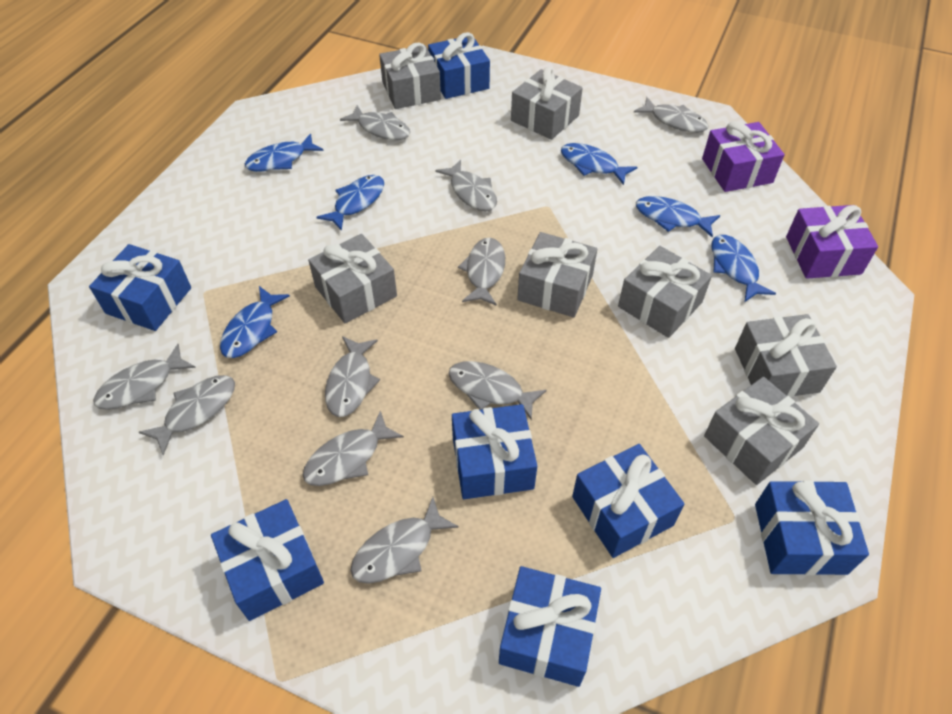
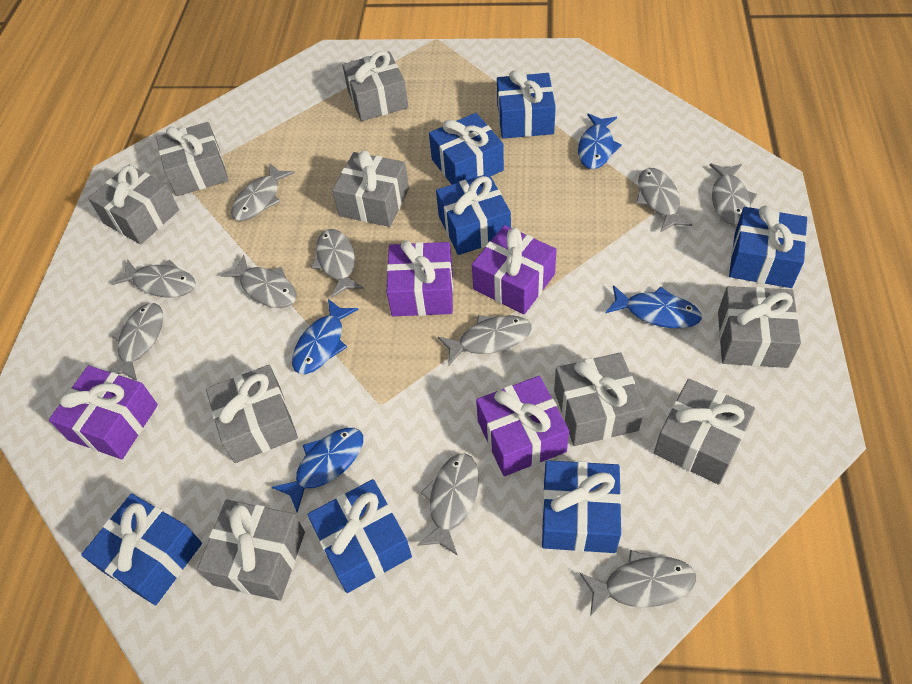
blue fish: [220,286,290,358] [245,133,324,172] [317,175,384,231] [561,143,638,185] [636,196,720,237] [711,235,776,302] = 6 -> [272,428,363,513] [292,299,359,374] [578,114,622,169] [605,285,702,328] = 4
grey gift: [308,234,397,323] [379,42,441,109] [511,67,583,140] [517,232,597,318] [618,246,712,338] [704,377,819,485] [735,314,837,397] = 7 -> [88,165,179,244] [156,122,229,196] [197,500,305,601] [206,365,298,463] [332,150,409,227] [342,51,408,121] [554,352,645,446] [654,379,755,485] [718,286,801,368] = 9
purple gift: [702,121,785,192] [786,205,878,279] = 2 -> [49,366,158,459] [387,240,453,316] [472,225,557,314] [476,376,569,476] = 4

